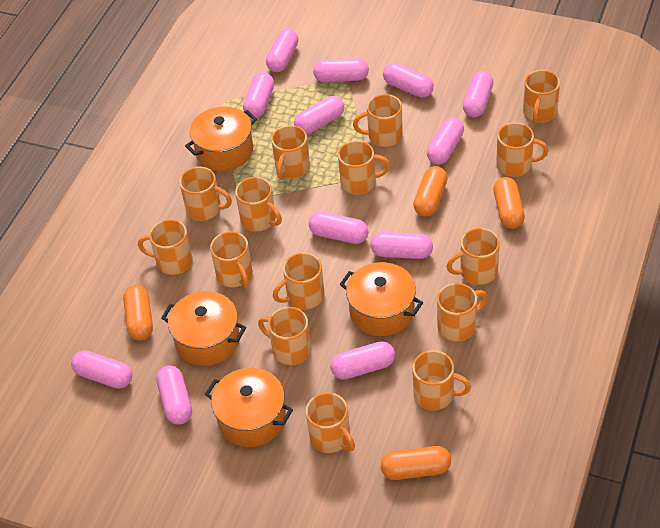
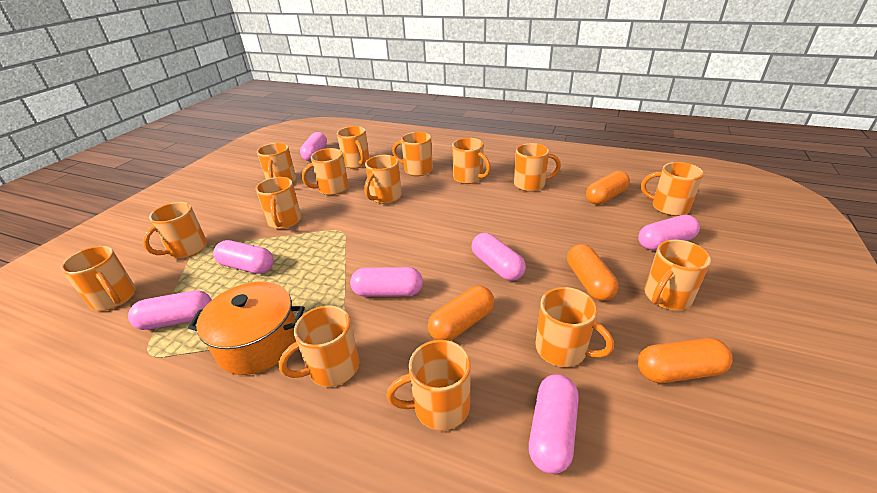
orange pot: [161,291,246,366] [185,106,257,171] [205,368,293,447] [340,262,423,336] = 4 -> [188,281,305,375] = 1
pink capsule: [71,350,132,389] [156,365,192,425] [243,72,274,118] [266,29,298,72] [294,96,344,134] [309,212,368,244] [313,58,369,82] [330,341,395,380] [370,232,433,259] [383,63,434,98] [427,117,464,164] [463,71,493,117] = 12 -> [128,290,212,330] [213,240,274,274] [300,132,327,161] [350,267,423,297] [472,233,526,281] [529,374,579,474] [638,215,700,250] = 7

